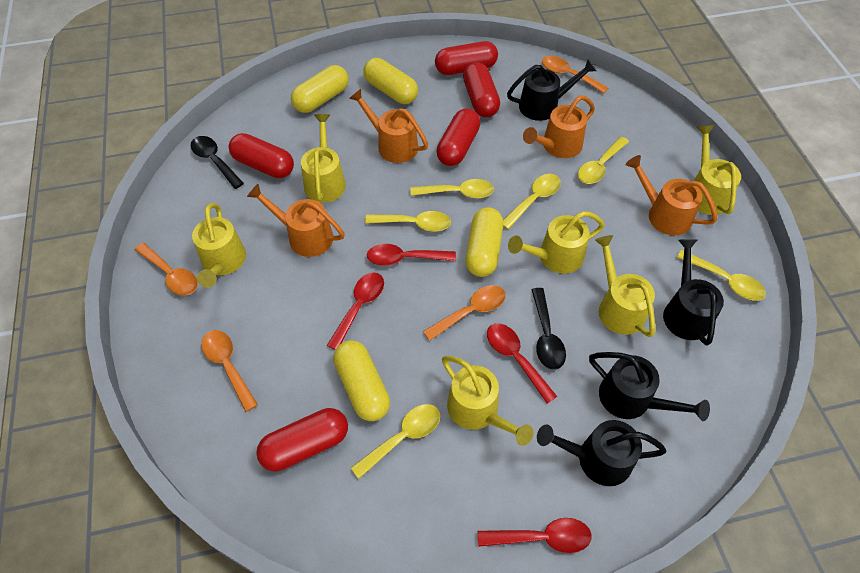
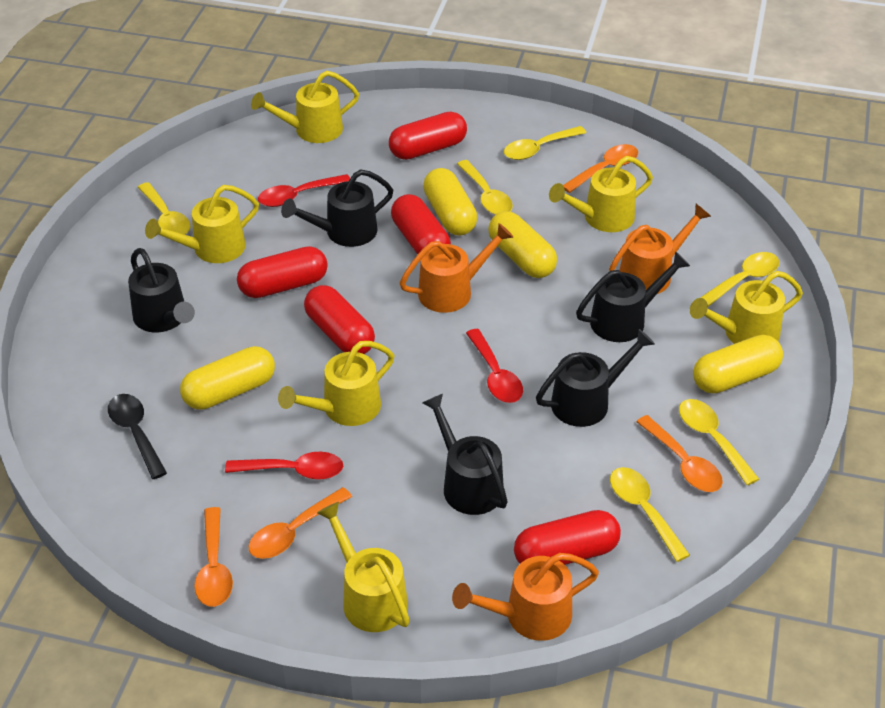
black spoon: [191,136,244,189] [531,288,566,370] = 2 -> [108,394,167,479] = 1
black watering can: [507,59,596,121] [537,420,666,486] [589,352,710,421] [663,239,724,346] = 4 -> [128,248,195,333] [281,170,393,247] [422,394,508,515] [536,329,655,427] [576,251,690,342] = 5
orange watering can: [247,184,345,257] [349,89,428,163] [523,96,595,158] [625,155,718,235] = 4 -> [400,223,513,313] [452,553,599,641] [609,204,711,294] = 3
red spoon: [327,272,384,350] [367,244,456,266] [478,518,592,553] [487,323,557,404] = 4 -> [225,452,343,480] [258,174,350,207] [466,329,523,403] = 3

